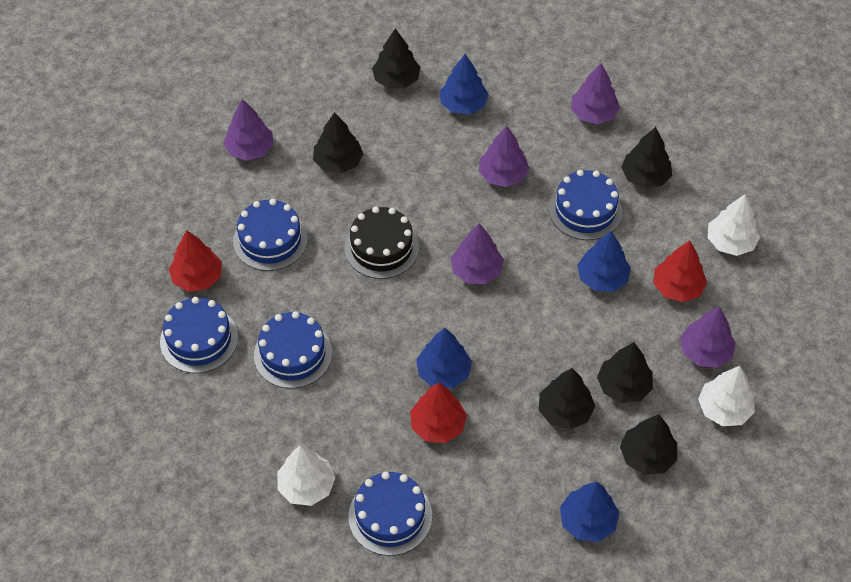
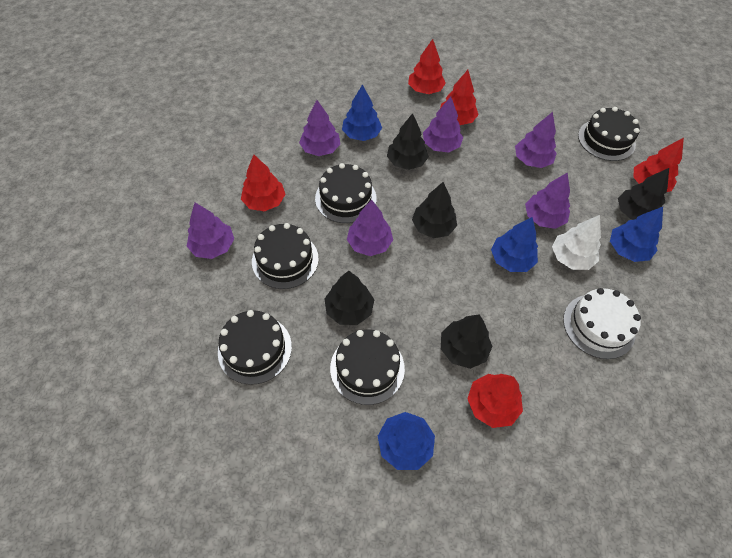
black cake: [345,207,419,279] = 1 -> [218,310,292,385] [252,223,319,289] [315,163,377,223] [330,329,405,405] [578,107,640,161] = 5
black tree: [313,112,363,174] [372,28,421,88] [539,368,595,429] [597,342,653,403] [620,414,677,475] [621,127,672,188] = 6 -> [325,271,374,325] [387,113,429,170] [412,182,457,238] [441,314,493,369] [618,168,669,220] = 5
blue cake: [160,297,238,373] [233,199,308,271] [254,311,332,388] [348,472,432,556] [549,170,622,240] = 5 -> none = 0
purple tree: [223,99,274,161] [451,223,504,284] [479,126,530,187] [571,63,620,124] [680,306,736,368] = 5 -> [187,203,234,259] [299,100,340,156] [347,200,393,256] [423,97,463,153] [515,112,557,168] [525,173,570,229] = 6
red tree: [169,230,222,292] [410,382,467,443] [653,241,707,302] = 3 -> [241,155,285,211] [408,39,446,94] [440,70,479,125] [467,374,523,428] [633,138,684,192] = 5
white cake: none = 0 -> [563,288,641,359] = 1
white tree: [277,445,336,506] [698,366,755,426] [708,194,760,256] = 3 -> [552,215,601,270] = 1

